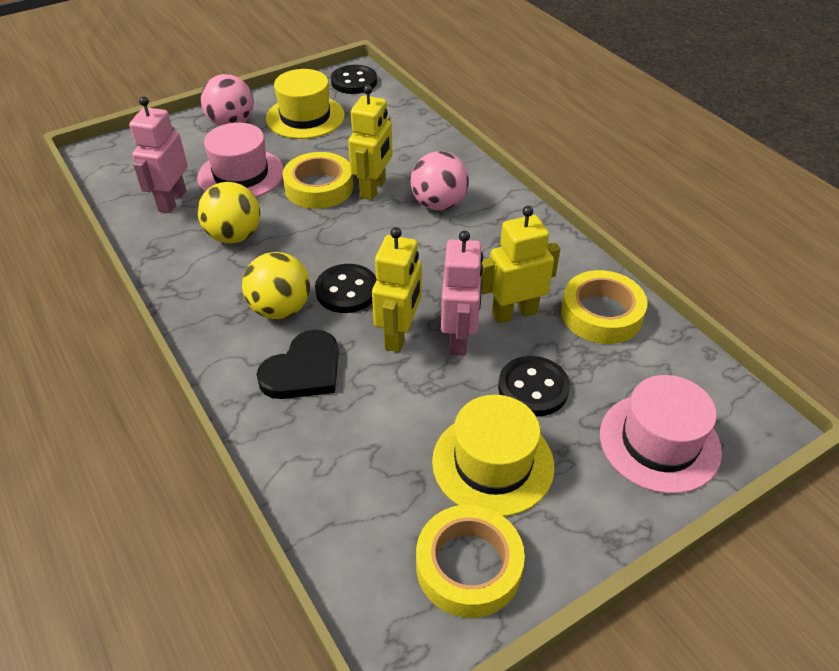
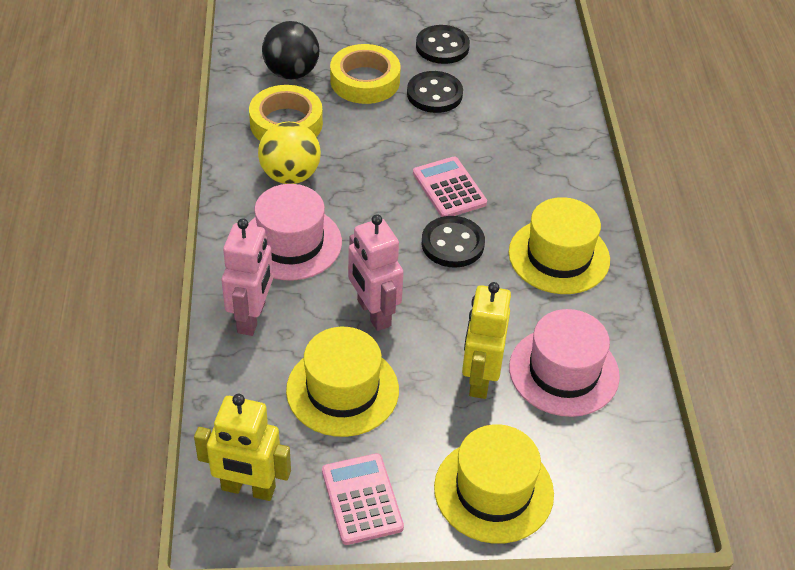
black ball: none = 0 -> [262,21,319,79] = 1
black heart: [257,330,339,399] = 1 -> none = 0
pink ball: [201,74,254,126] [410,151,469,210] = 2 -> none = 0
pink calculator: none = 0 -> [322,453,404,545] [413,157,487,217] = 2
yellow ball: [198,182,260,243] [242,252,310,319] = 2 -> [258,122,321,184] = 1
yellow hat: [266,69,345,139] [432,395,554,516] = 2 -> [286,327,399,437] [434,424,554,544] [509,197,610,294] = 3
yellow robot: [348,85,392,200] [372,227,422,352] [481,206,560,324] = 3 -> [194,394,291,501] [462,282,511,399] = 2
yellow tape: [283,152,353,209] [416,505,525,618] [561,270,647,344] = 3 -> [249,85,323,141] [330,44,401,104] = 2

